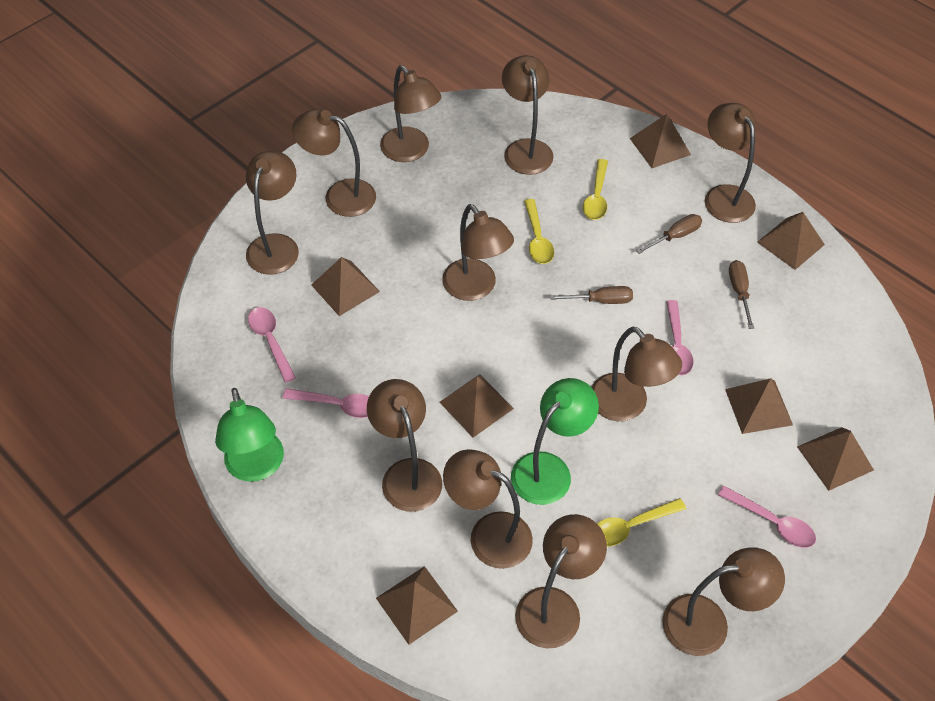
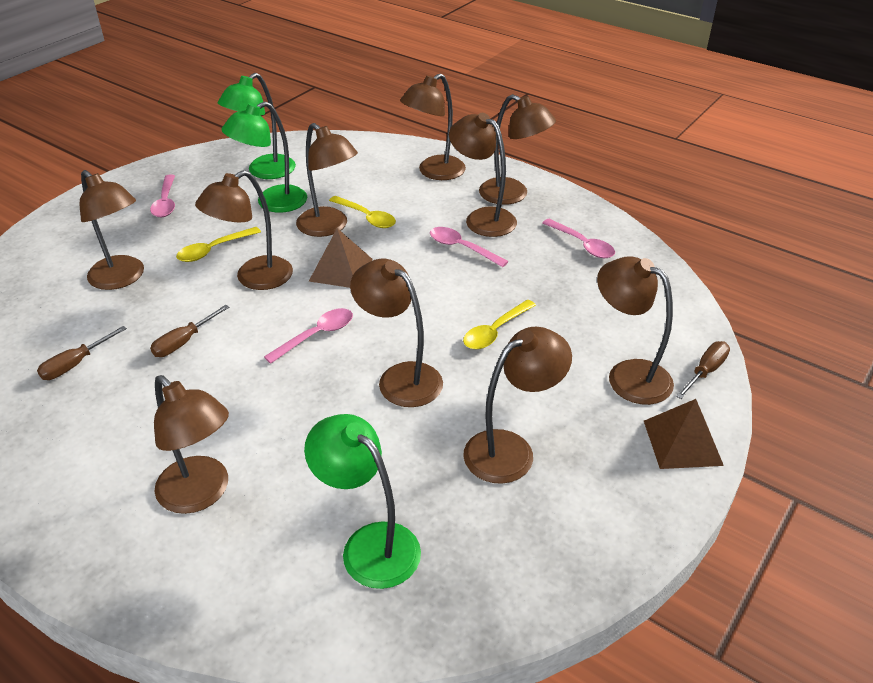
brown lamp: [246,151,299,275] [292,109,376,217] [367,379,442,512] [380,65,441,162] [442,204,514,301] [443,449,533,569] [502,55,554,175] [515,514,607,648] [592,326,682,421] [662,547,785,656] [705,103,756,223] = 11 -> [79,170,144,290] [154,375,229,514] [195,170,293,290] [296,123,358,237] [350,259,443,407] [400,73,466,180] [449,113,517,237] [463,327,572,484] [479,94,556,205] [597,256,674,405] = 10
brown pyramid: [311,257,380,316] [376,566,458,645] [439,374,514,438] [630,114,691,168] [725,378,793,434] [757,212,825,270] [797,427,874,491] = 7 -> [309,228,372,288] [644,399,724,469] = 2
green lamp: [215,388,284,482] [511,378,599,505] = 2 -> [218,73,296,179] [221,101,307,213] [304,414,421,589] = 3

